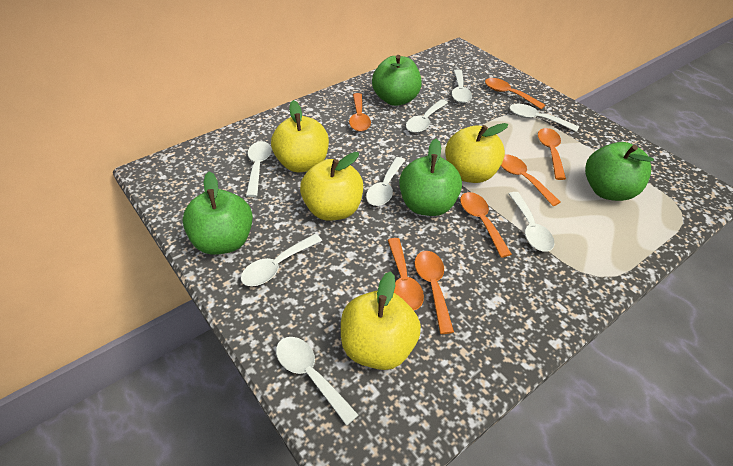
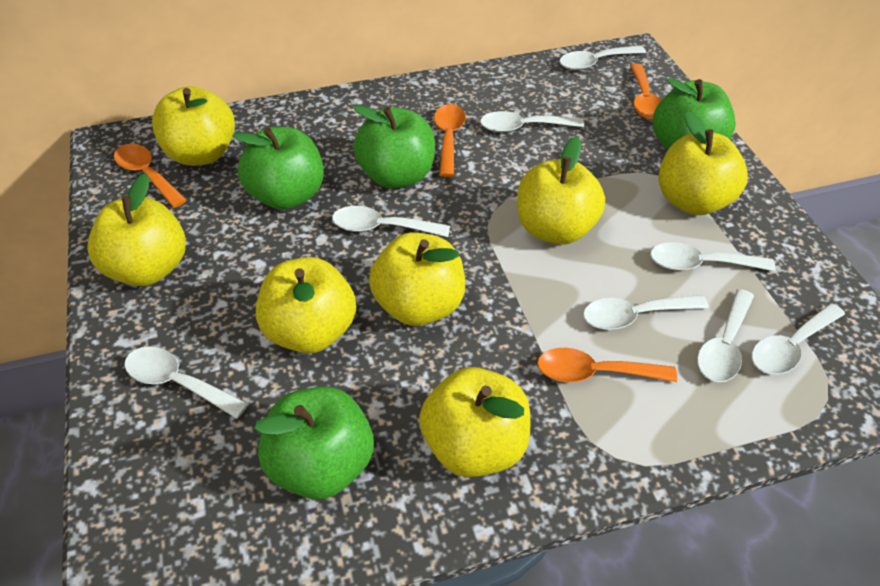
orange spoon: [349,93,371,132] [388,238,424,310] [414,251,454,334] [460,192,512,258] [485,78,545,109] [501,154,561,206] [538,128,566,180] = 7 -> [114,144,187,208] [434,104,466,177] [537,348,677,382] [630,64,662,120] = 4
yellow apple: [271,100,329,173] [300,152,363,221] [341,271,421,370] [445,123,508,183] = 4 -> [87,173,186,286] [152,86,235,166] [256,257,356,353] [369,232,465,326] [419,367,530,477] [517,136,605,245] [658,111,748,215] = 7

